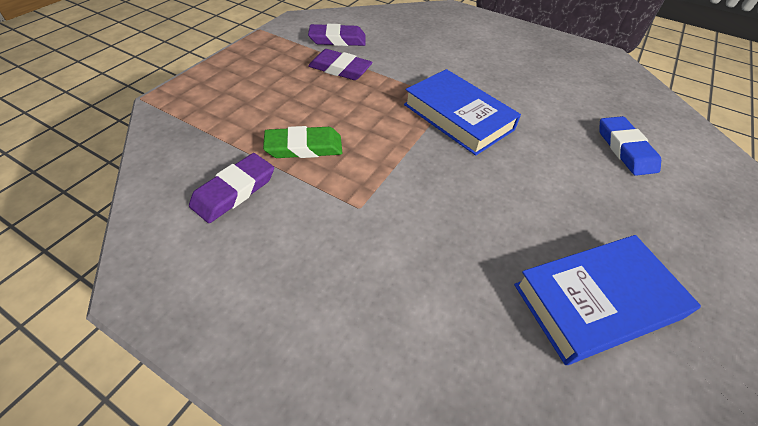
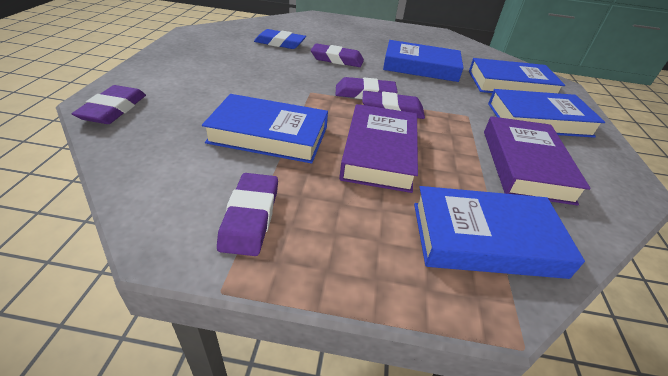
blue book: [404,69,521,156] [514,235,701,365] = 2 -> [202,94,328,164] [383,40,463,82] [414,186,585,279] [469,58,565,93] [488,89,605,138] = 5
green eraser: [263,126,342,158] = 1 -> none = 0
purple book: none = 0 -> [339,104,418,193] [484,116,591,205] = 2
purple eraser: [189,153,274,223] [308,24,366,46] [308,49,373,80] = 3 -> [72,85,146,124] [217,173,278,256] [311,43,364,67] [336,77,398,99] [362,91,425,119] = 5

